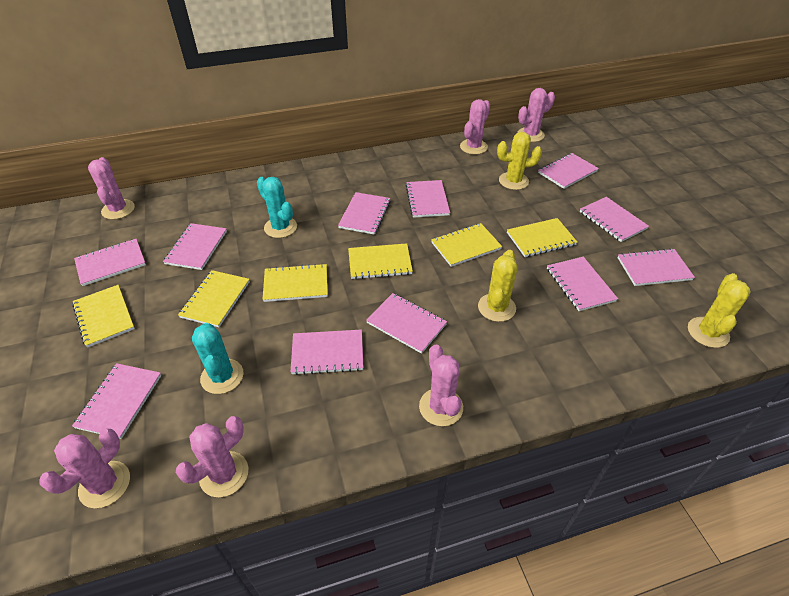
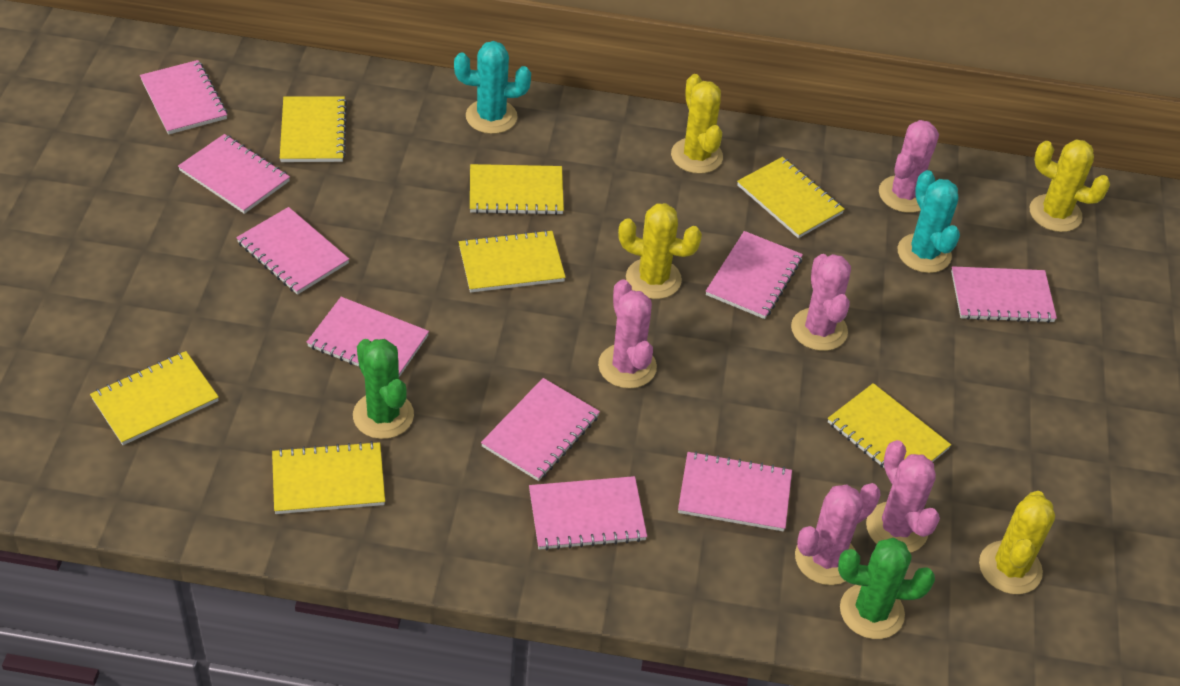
green cactus: none = 0 -> [353,339,414,439] [838,538,935,639] = 2
pink cactus: [40,429,130,508] [88,157,135,220] [176,416,248,497] [419,345,463,426] [460,99,490,155] [517,88,555,142] = 6 -> [598,279,657,389] [791,254,851,351] [795,483,880,585] [866,440,940,553] [879,120,939,213] = 5
pink notebook: [72,363,161,439] [74,239,146,286] [163,223,227,270] [291,330,364,375] [338,192,391,235] [366,293,447,354] [406,180,450,218] [538,153,599,189] [547,257,618,311] [580,197,649,242] [617,248,695,286] = 11 -> [140,60,228,135] [178,134,290,214] [236,207,349,295] [307,297,429,377] [481,378,600,481] [529,476,647,551] [678,451,792,532] [706,231,803,319] [951,266,1057,323] = 9
yellow cactus: [478,250,518,322] [497,132,542,190] [688,273,751,348] = 3 -> [618,203,702,299] [671,74,723,174] [979,491,1055,594] [1030,140,1110,232] = 4
yellow notebook: [72,285,135,348] [178,270,250,327] [263,263,328,302] [348,243,413,279] [431,223,502,267] [507,218,578,257] = 6 -> [90,351,219,445] [272,441,385,514] [280,96,347,162] [459,230,566,293] [470,164,564,215] [737,157,845,238] [828,383,951,469] = 7

